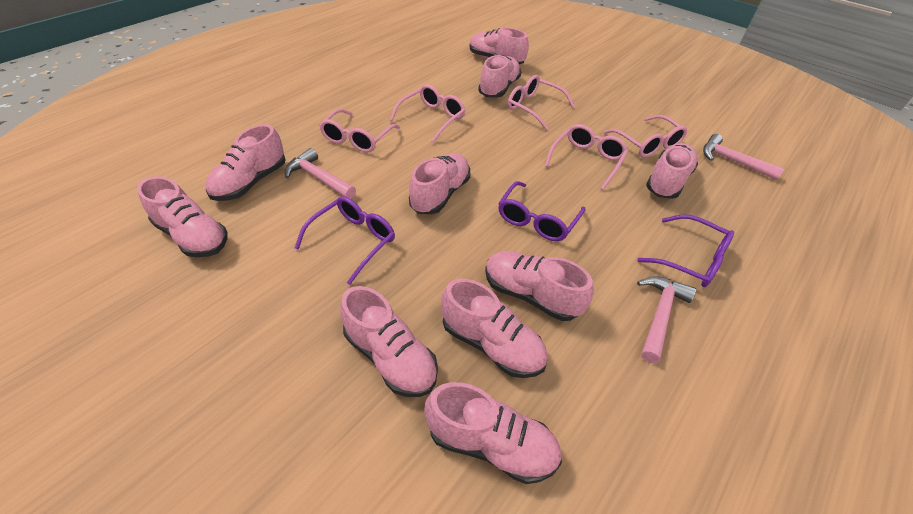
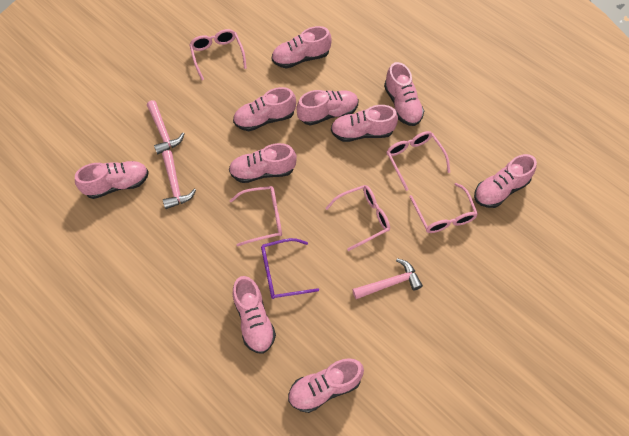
purple glasses: [295,196,395,285] [498,181,586,241] [637,214,734,287] = 3 -> [261,238,319,299] = 1

